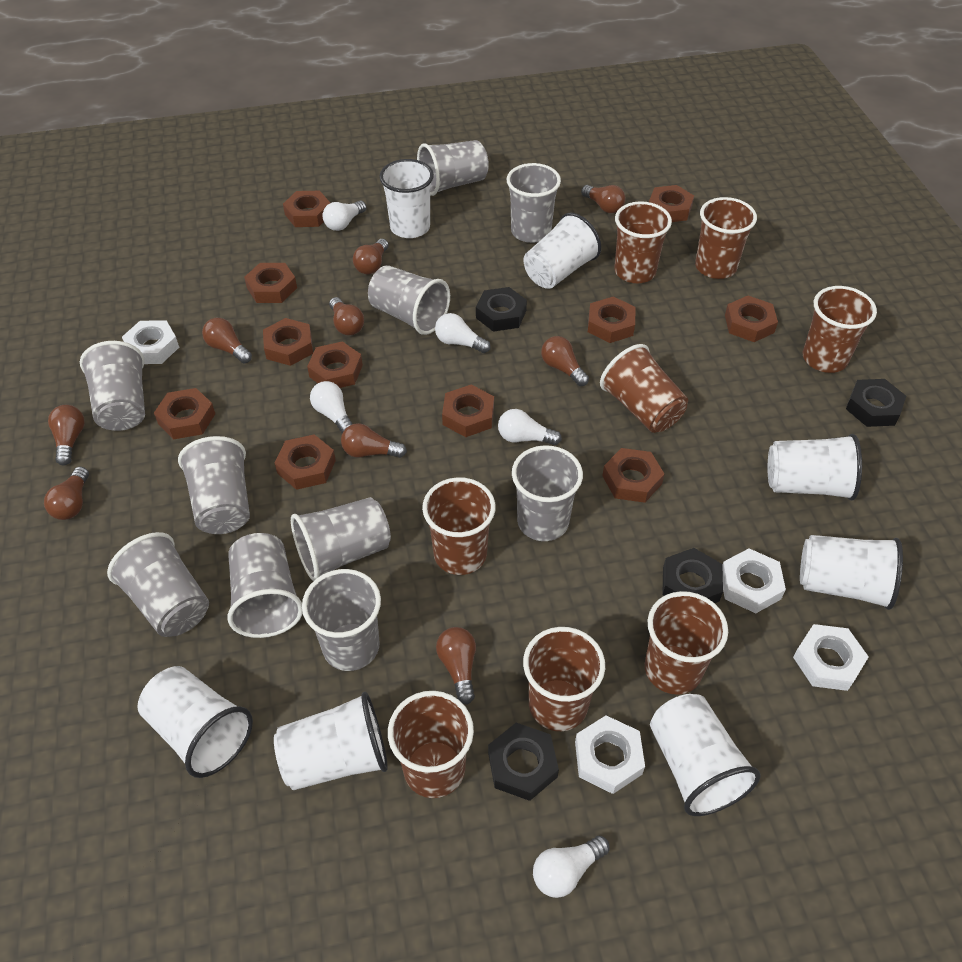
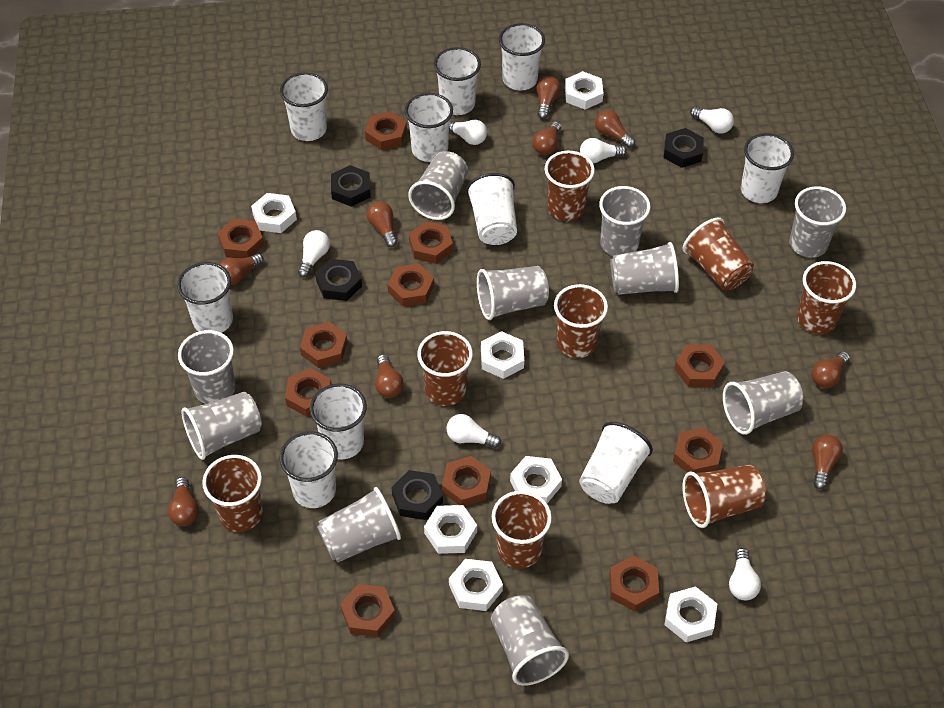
white cup: [137,666,253,778] [274,692,388,790] [379,159,434,238] [524,213,601,289] [650,694,761,816] [768,434,862,500] [800,535,903,610] = 7 -> [177,262,233,333] [279,431,338,508] [280,72,328,141] [310,383,367,459] [405,93,453,162] [434,47,481,115] [466,173,517,245] [499,23,545,90] [579,422,653,504] [741,133,794,203] = 10
white light bulb: [310,381,352,433] [322,200,366,231] [435,313,491,353] [498,409,562,445] [533,836,610,898] = 5 -> [298,230,330,277] [447,414,501,448] [449,120,487,145] [580,138,627,163] [690,107,734,134] [729,548,761,600] = 6
white nut: [122,320,179,364] [575,715,645,794] [722,548,786,613] [793,624,869,691] = 4 -> [251,193,297,233] [424,505,477,554] [449,559,503,611] [481,331,524,379] [510,456,562,503] [565,71,603,109] [664,586,717,642] = 7

